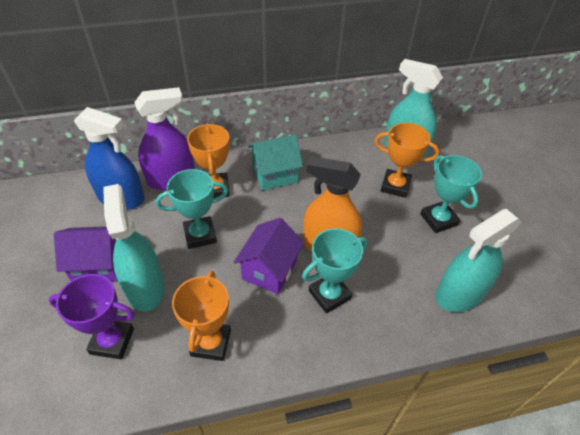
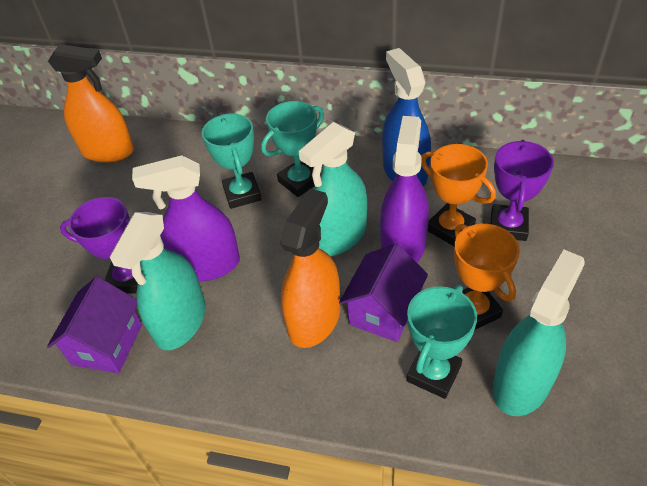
orange spray bottle: [303,156,362,252] = 1 -> [48,44,134,163] [280,189,340,348] = 2
orange trophy: [172,271,231,361] [187,124,230,198] [375,123,440,198] = 3 -> [421,144,496,246] [454,224,520,329] = 2
purple spray bottle: [134,87,195,190] = 1 -> [132,155,240,281] [380,116,429,263] = 2
purple trophy: [49,274,135,359] = 1 -> [60,197,138,293] [491,140,554,241] = 2
turquoise house: [248,135,303,190] = 1 -> none = 0

